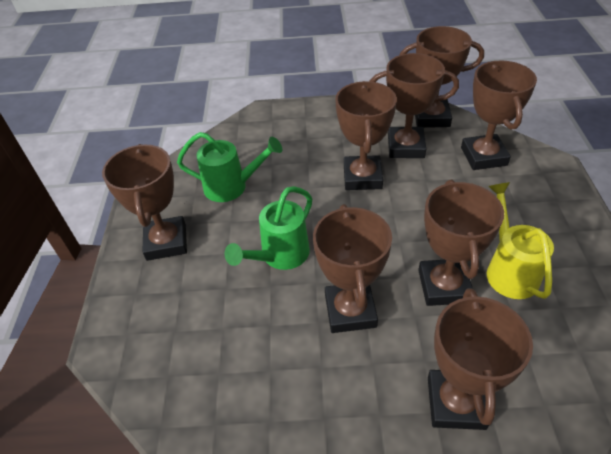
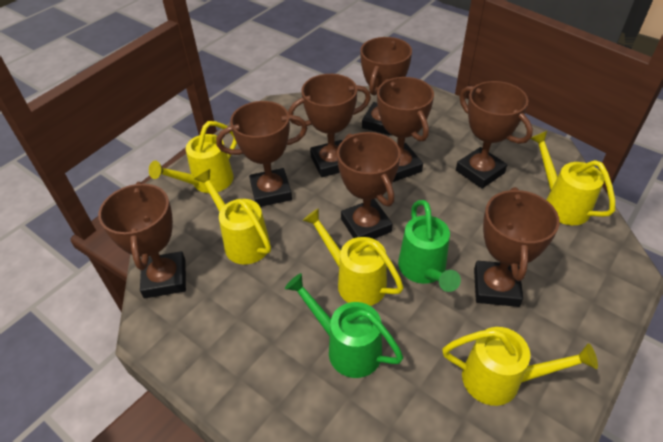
yellow watering can: [487,182,554,299] = 1 -> [149,121,237,193] [195,169,271,264] [302,208,404,306] [442,327,598,406] [531,131,615,225] = 5

